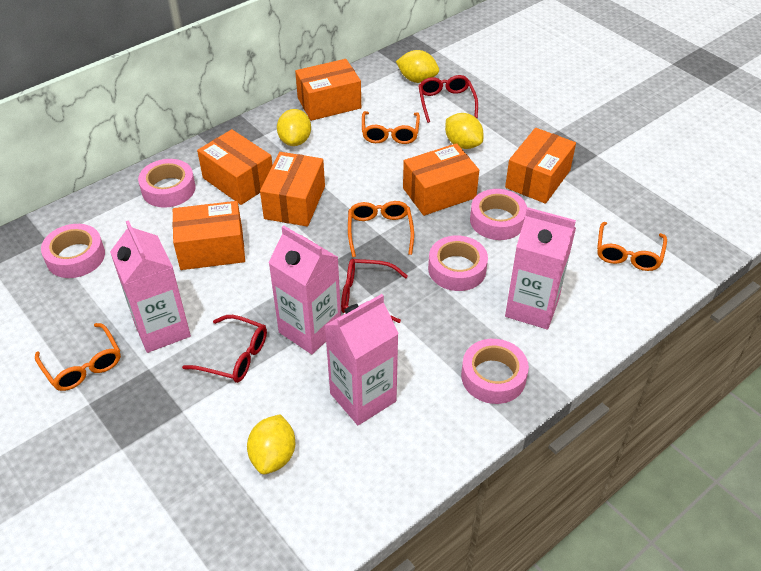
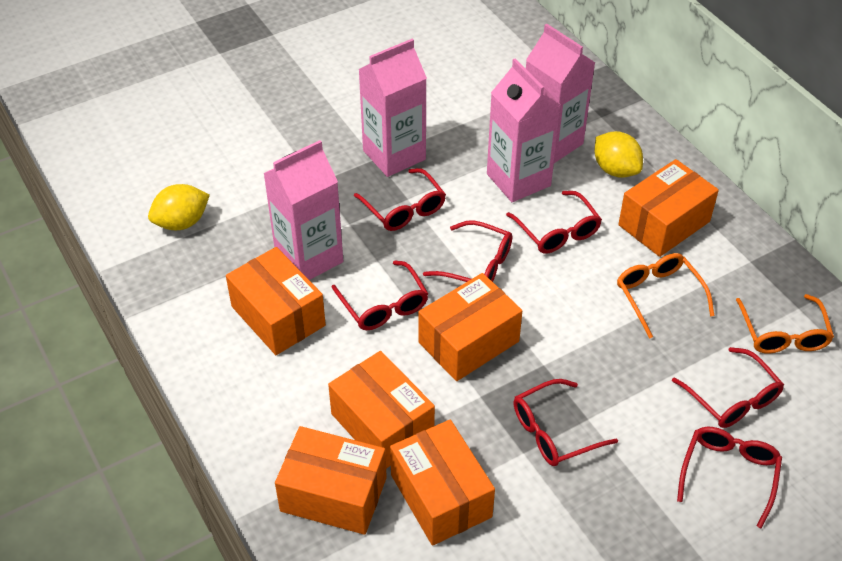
orange glasses: [35,323,121,391] [348,201,414,257] [362,111,420,144] [597,222,667,271] = 4 -> [617,253,715,339] [736,294,834,354] = 2
pink tape: [41,224,105,278] [138,159,196,208] [428,235,488,291] [461,339,529,404] [470,189,527,240] = 5 -> none = 0
red glasses: [182,315,267,383] [341,259,408,323] [418,75,478,123] = 3 -> [331,260,428,330] [354,168,446,231] [423,220,512,282] [506,191,602,254] [514,379,618,466] [672,347,784,428] [677,427,782,528] = 7
yellow lemon: [247,414,295,474] [277,109,311,146] [396,50,439,83] [445,113,484,149] = 4 -> [148,184,210,230] [595,131,643,178] = 2

